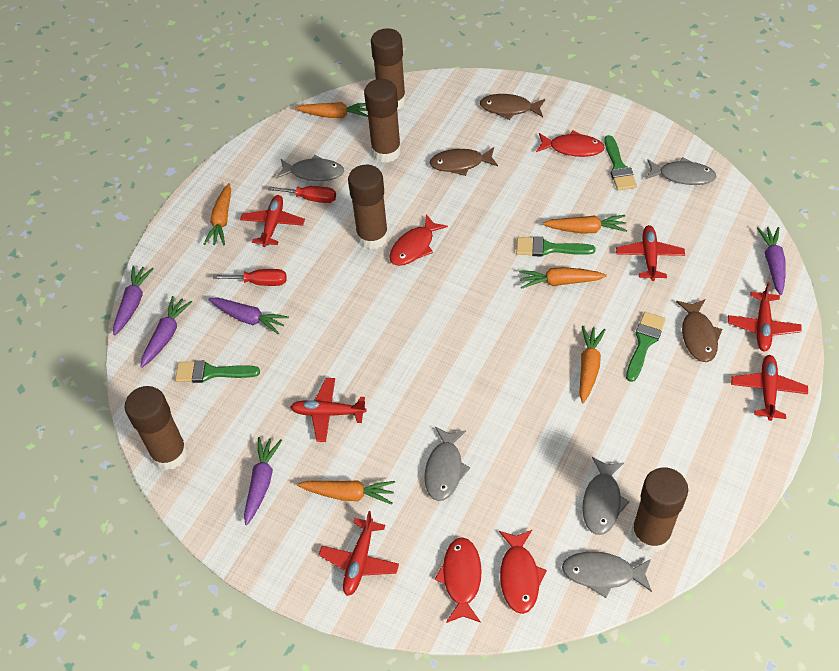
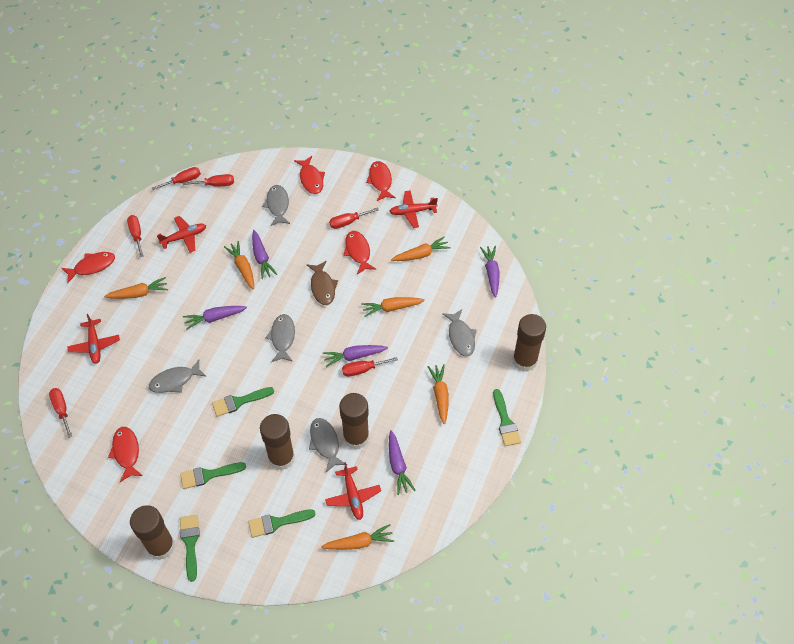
brown fish: [429,147,498,176] [480,94,545,120] [676,299,723,362] = 3 -> [307,261,338,305] = 1
brown glue stick: [125,386,188,470] [348,165,388,250] [364,79,401,163] [371,28,406,110] [631,468,688,553] = 5 -> [130,505,175,560] [260,414,295,470] [339,393,369,450] [513,314,546,372] = 4
green brush: [175,360,260,383] [516,236,595,257] [605,135,637,190] [626,312,666,382] = 4 -> [180,462,246,489] [180,515,200,582] [212,387,274,417] [248,509,316,538] [493,389,521,446] = 5
red fish: [389,214,448,266] [435,537,482,623] [499,530,547,614] [536,131,605,157] = 4 -> [62,252,115,283] [108,427,143,482] [294,156,325,194] [343,231,376,274] [366,161,396,201] = 5
red plane: [240,195,305,247] [291,378,367,442] [319,511,399,596] [616,225,685,281] [728,282,802,351] [731,355,808,421] = 6 -> [67,314,120,364] [157,216,206,253] [325,462,381,520] [389,190,438,228] = 4
red screwdriver: [213,269,287,286] [268,186,336,203] = 2 -> [49,388,72,438] [127,215,144,257] [152,167,201,190] [183,174,234,186] [329,207,379,229] [342,357,398,377] = 6

